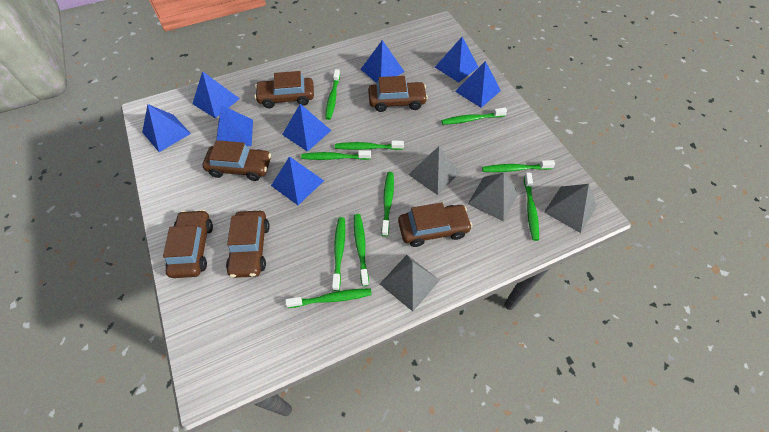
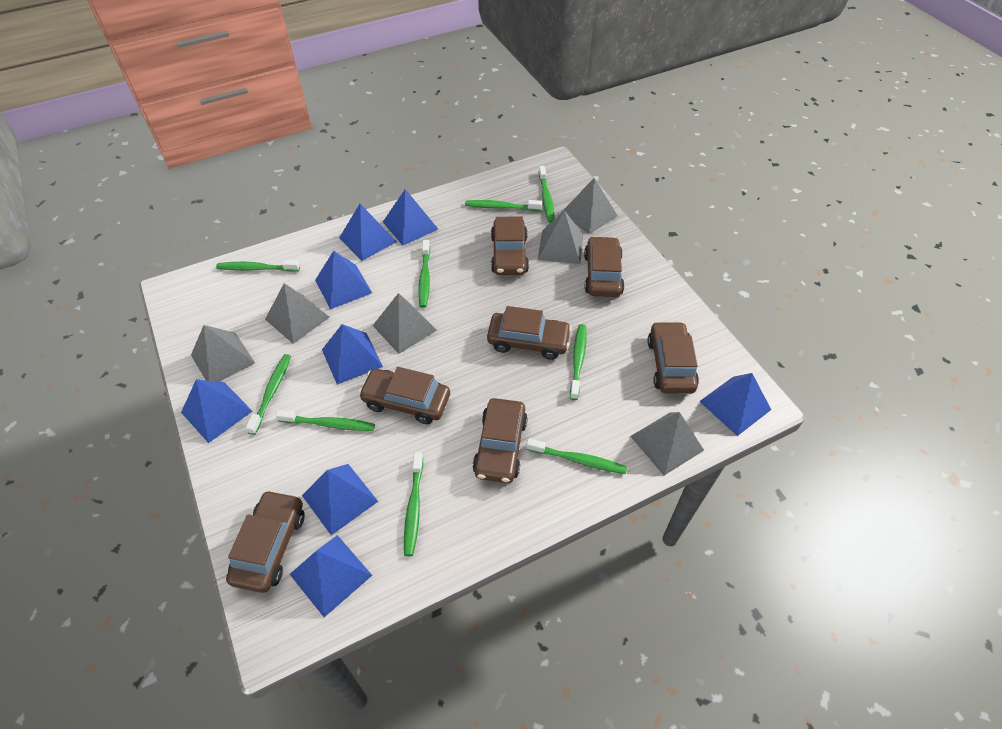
brown car: [163,210,213,278] [202,140,271,181] [226,211,270,278] [255,71,314,108] [368,76,428,112] [398,202,472,247] = 6 -> [226,490,305,593] [358,367,450,424] [472,398,528,483] [487,306,572,360] [491,217,529,275] [584,236,624,297] [647,321,699,394] = 7
green toothbrush: [285,288,372,308] [301,150,371,160] [325,69,340,120] [332,217,345,291] [335,141,404,150] [354,214,369,286] [381,172,394,236] [441,108,507,125] [482,160,555,172] [524,173,539,241] = 10 -> [216,260,300,272] [246,354,291,435] [276,410,375,431] [404,452,423,556] [418,240,430,308] [465,200,542,211] [526,438,627,474] [539,166,555,223] [570,324,587,400] = 9
grey pyramid: [380,255,440,312] [409,147,460,195] [468,173,518,221] [544,184,597,233] = 4 -> [191,325,255,382] [265,283,330,344] [373,293,437,354] [538,210,583,264] [561,178,618,234] [630,412,704,475] = 6

